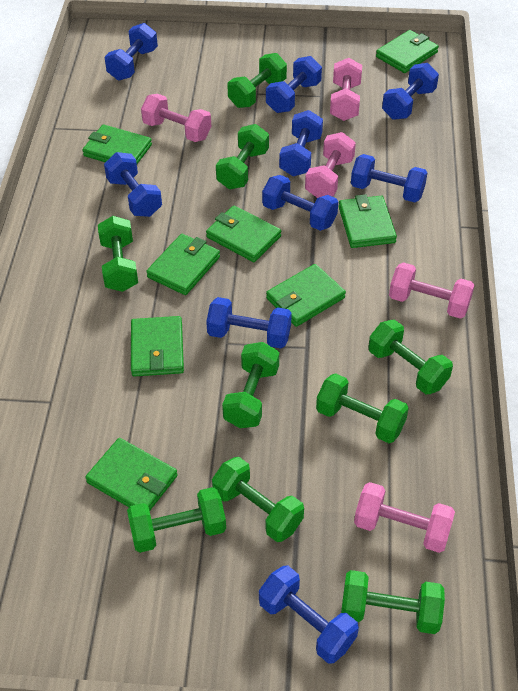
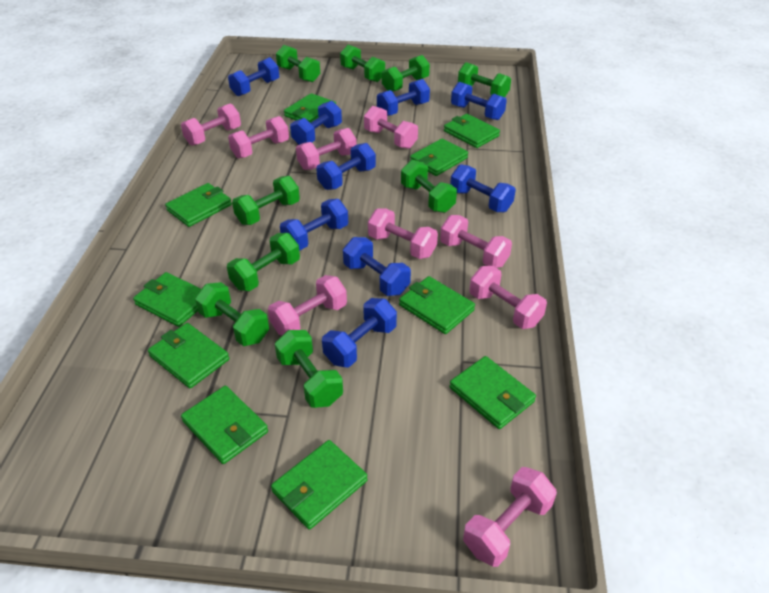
green wallet: [82,124,152,164] [85,438,178,511] [131,316,184,377] [146,234,220,295] [206,205,281,262] [266,264,346,327] [339,194,397,248] [376,30,439,73] = 8 -> [133,272,201,327] [148,323,229,388] [165,183,232,227] [181,386,268,464] [271,440,367,530] [284,93,336,123] [399,276,475,334] [410,138,468,176] [444,114,500,148] [450,356,536,429] = 10
pink dumbbell: [141,94,211,142] [305,132,356,198] [330,58,362,121] [354,482,455,553] [389,262,474,319] = 5 -> [181,103,241,146] [228,116,289,158] [268,275,347,335] [296,128,357,170] [364,106,418,149] [368,208,438,259] [440,215,512,268] [463,467,557,567] [469,266,547,329] = 9

